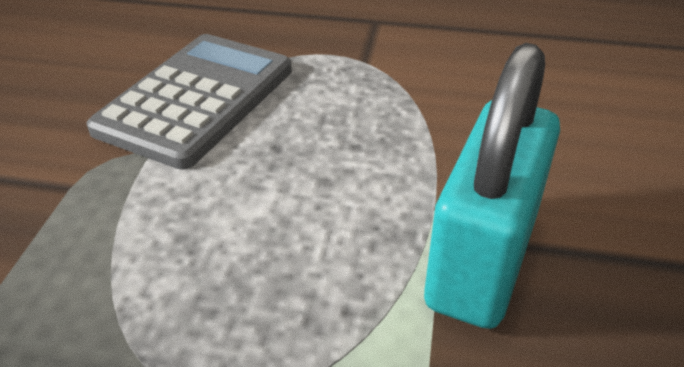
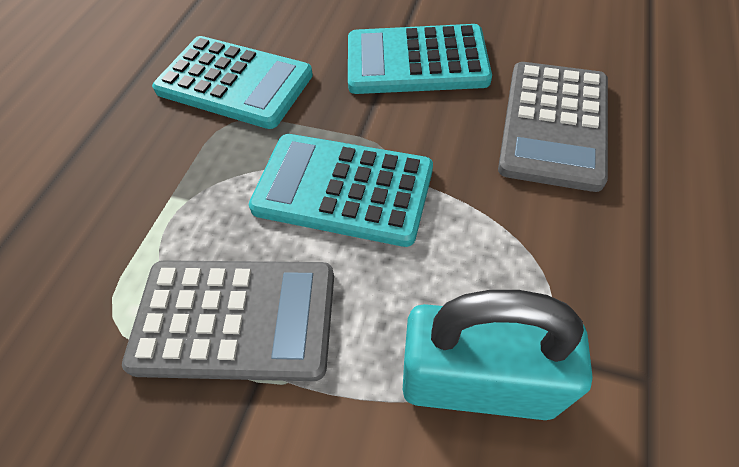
grey calculator: [86,34,292,170] = 1 -> [122,260,334,381] [498,62,608,192] = 2
turquoise calculator: none = 0 -> [152,36,313,129] [248,134,433,247] [348,24,492,94] = 3

